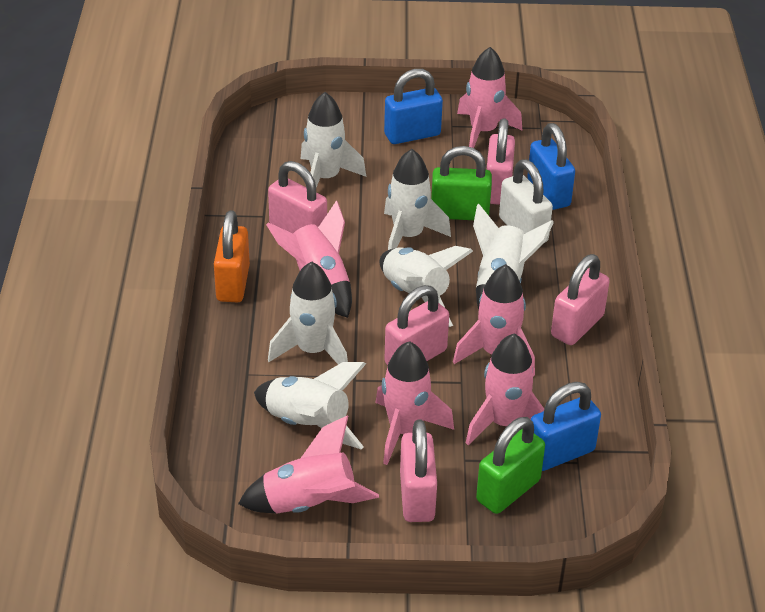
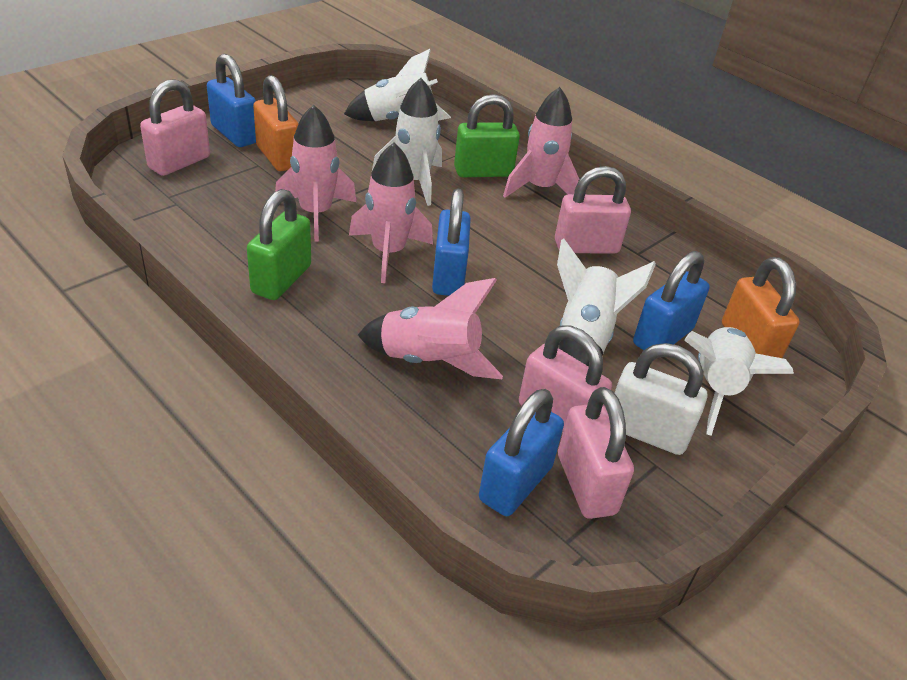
blue padlock: [384,69,443,144] [527,123,575,210] [531,382,601,471] = 3 -> [207,54,256,147] [432,188,471,296] [479,389,564,516] [633,251,710,350] = 4
orange padlock: [214,210,250,302] = 1 -> [253,75,298,171] [722,257,799,358] = 2
pink padlock: [268,161,327,233] [384,285,449,365] [400,419,437,522] [487,118,515,205] [551,254,610,345] = 5 -> [140,79,210,176] [519,325,612,433] [555,166,631,254] [558,387,634,519] = 4
pink rocket: [238,416,379,514] [266,200,352,318] [375,341,454,465] [453,264,535,376] [457,47,522,148] [466,333,544,445] = 6 -> [275,105,356,242] [349,143,433,283] [358,278,503,379] [503,87,579,198] = 4
white rocket: [254,362,366,450] [268,261,348,365] [301,92,366,187] [380,246,473,327] [384,149,451,250] [473,204,554,310] = 6 -> [344,49,451,121] [372,78,442,206] [557,238,656,366] [684,327,794,436] = 4

